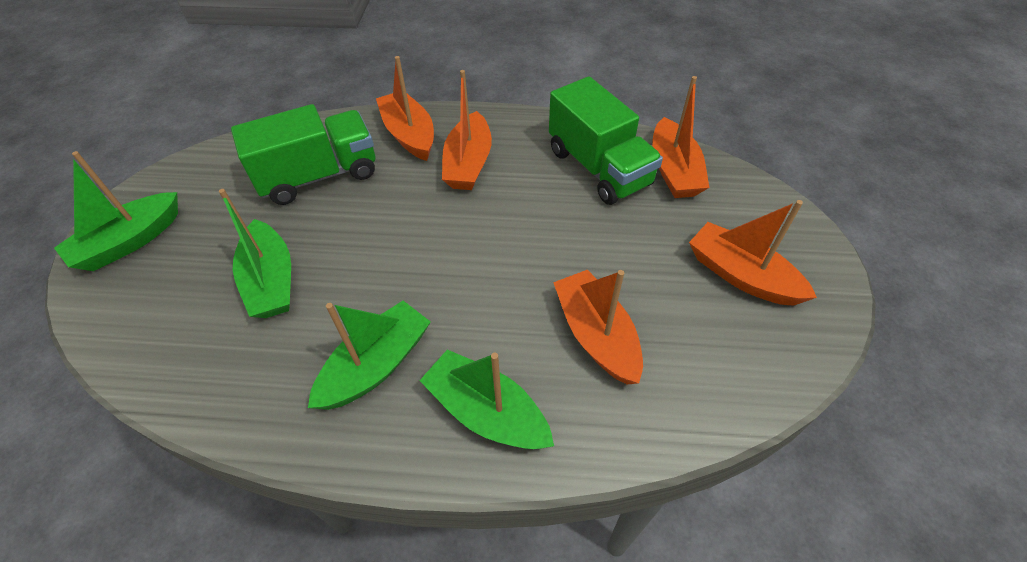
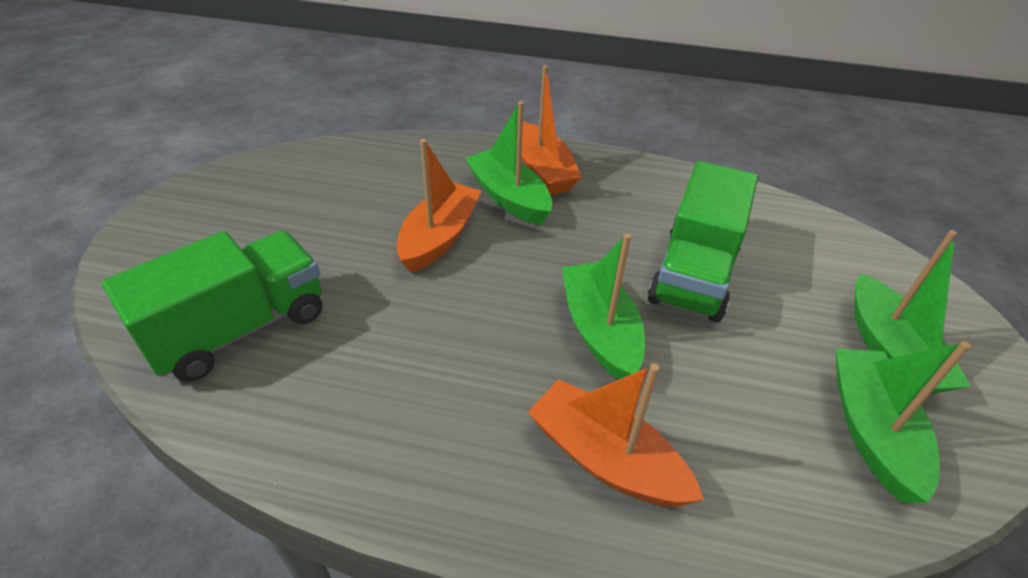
orange boat: [376,56,434,161] [442,70,492,190] [553,270,643,384] [652,76,710,198] [689,200,817,306] = 5 -> [397,139,482,273] [521,65,582,195] [528,363,704,507] = 3

